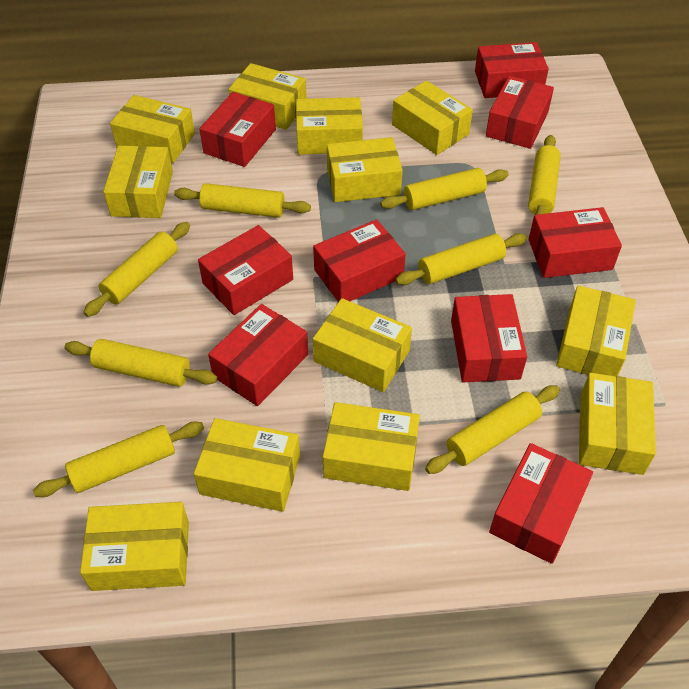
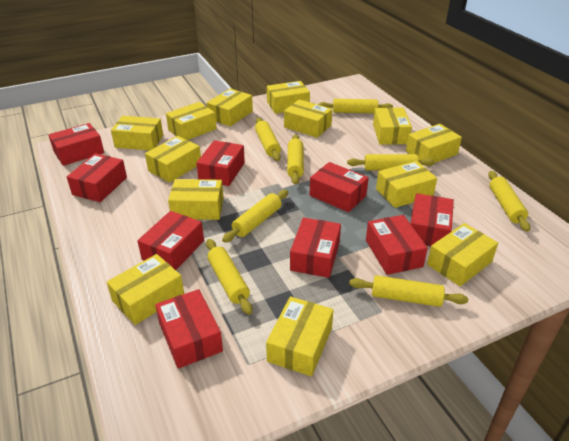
yellow box: [80,502,189,591] [103,146,173,218] [110,95,195,163] [194,418,300,512] [229,63,307,130] [296,97,363,155] [313,298,412,392] [323,402,420,491] [327,137,403,202] [392,80,473,155] [556,285,636,376] [579,373,656,475] = 12 -> [107,254,184,325] [111,116,163,151] [145,136,201,182] [166,102,217,140] [168,179,224,220] [207,88,253,126] [266,296,333,376] [267,81,310,114] [284,99,332,138] [373,107,412,145] [376,161,437,208] [406,124,462,163] [427,223,498,287] = 13

